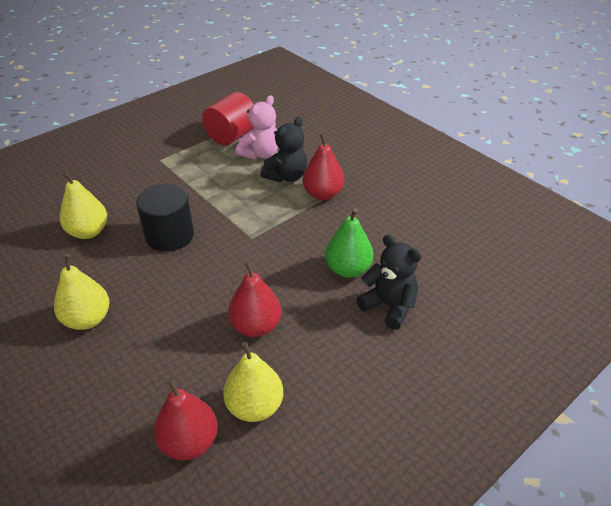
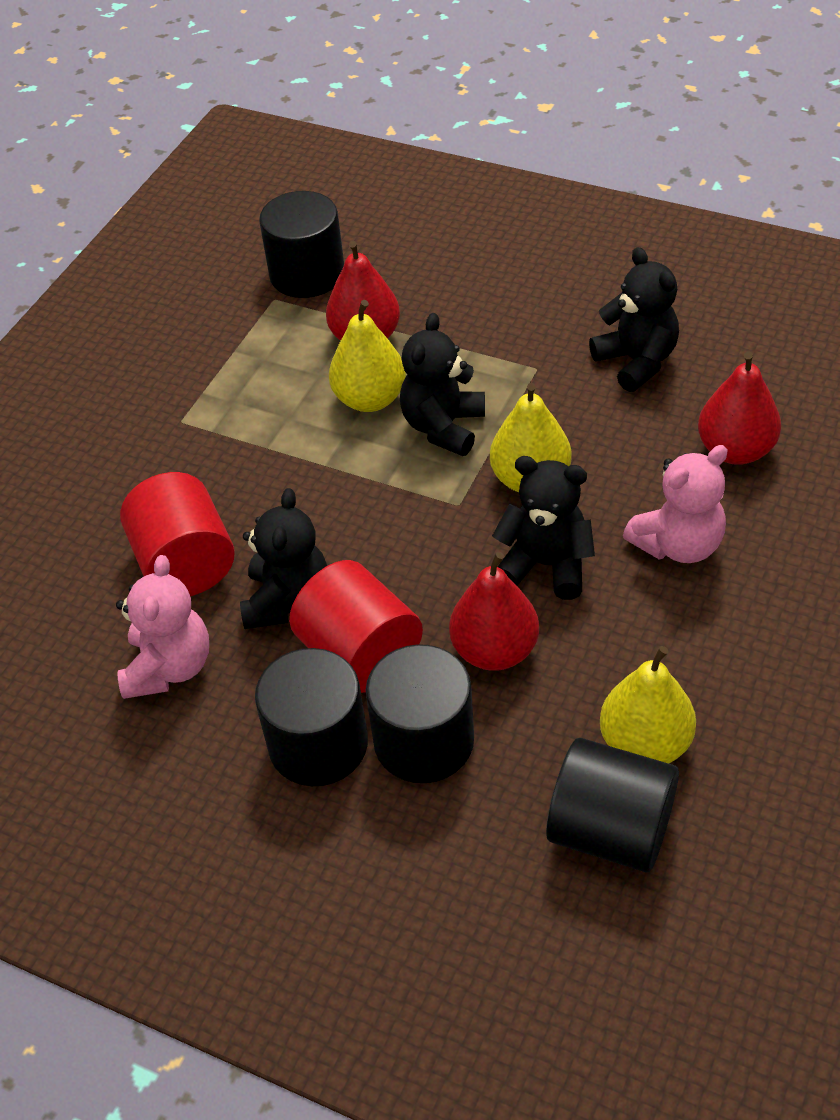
black cylinder: [136,184,194,252] = 1 -> [255,648,368,786] [259,191,344,298] [366,644,474,783] [546,738,679,873] = 4
black teddy bear: [260,117,307,183] [356,235,422,330] = 2 -> [240,488,327,629] [400,313,485,456] [492,456,595,600] [589,247,679,392] = 4
green pear: [325,208,373,278] = 1 -> none = 0
pink teddy bear: [236,95,278,160] = 1 -> [116,555,209,699] [623,445,728,563] = 2
red cylinder: [202,92,254,146] = 1 -> [120,472,235,596] [289,560,423,693] = 2

